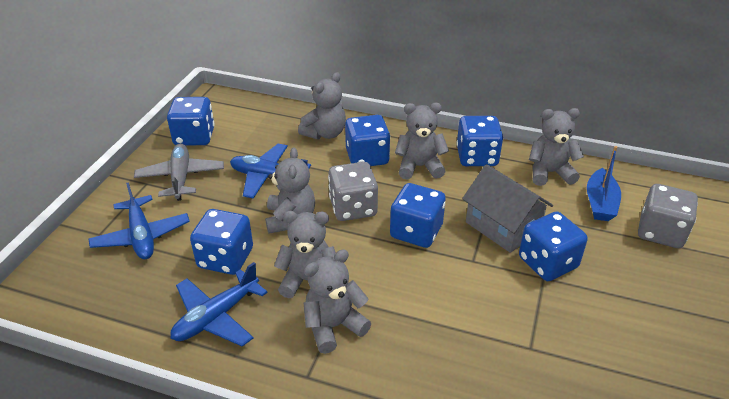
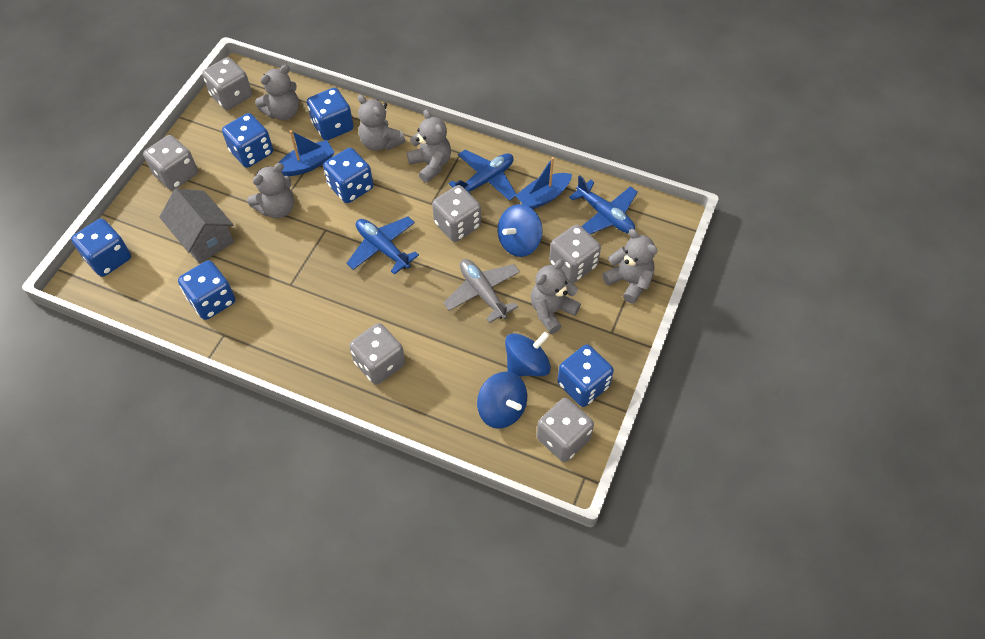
blue boat: [587,146,621,221] = 1 -> [278,130,335,176] [515,157,572,209] = 2
blue spinning top: none = 0 -> [477,372,527,429] [498,204,543,257] [505,332,551,376] = 3
grey dice: [328,162,378,221] [638,184,698,248] = 2 -> [143,135,198,190] [202,57,252,110] [349,323,405,385] [432,185,481,242] [536,398,594,462] [549,225,601,283] = 6

